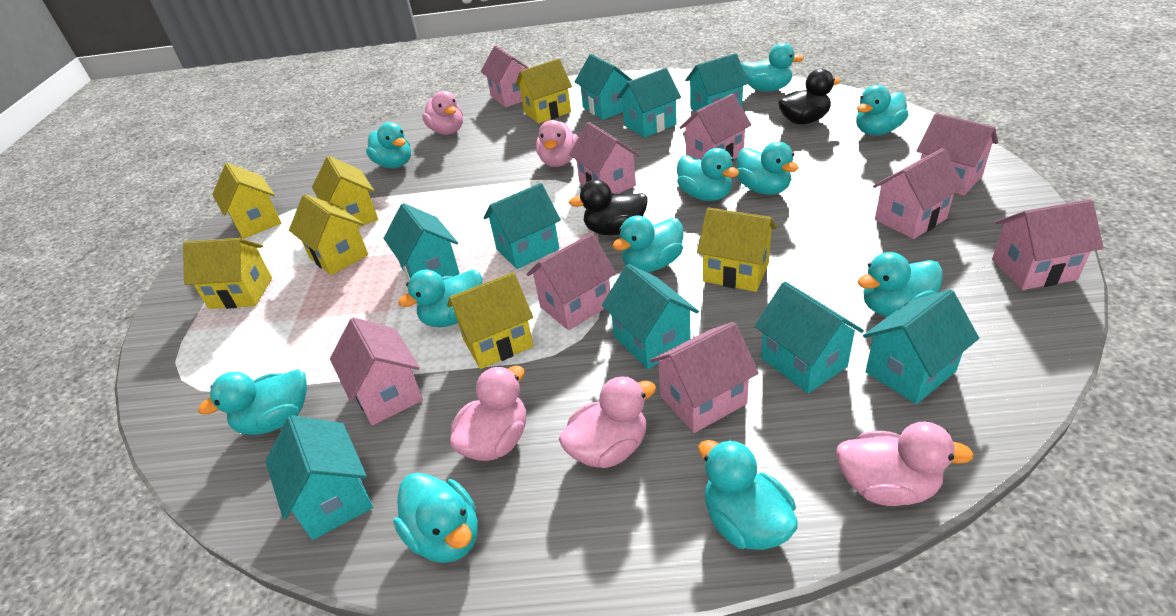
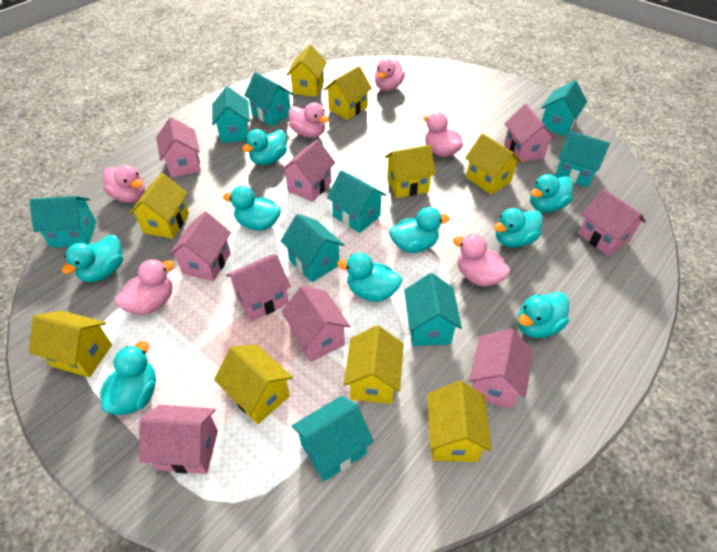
black duck: [569,180,648,235] [778,69,841,125] = 2 -> none = 0
pink duck: [422,91,463,135] [450,366,526,461] [536,120,578,167] [559,376,656,468] [836,422,974,506] = 5 -> [103,165,145,203] [115,259,175,315] [288,102,329,138] [374,58,405,91] [423,112,463,157] [453,234,510,287] = 6
turquoise duck: [198,369,307,435] [366,122,411,168] [394,472,478,563] [398,269,482,327] [613,216,684,272] [677,148,739,201] [698,440,798,550] [736,142,799,195] [741,43,804,91] [856,85,909,135] [858,252,943,316] = 11 -> [62,235,123,282] [100,341,156,415] [223,186,281,231] [242,129,287,165] [337,253,402,302] [389,207,450,253] [494,208,543,248] [518,292,569,338] [530,174,573,212] = 9
yellow house: [183,238,272,309] [212,163,281,239] [289,194,368,275] [312,156,378,227] [447,272,533,369] [515,58,572,124] [697,207,777,292] = 7 -> [29,311,112,378] [129,173,189,239] [214,345,293,424] [287,44,327,97] [324,66,372,120] [343,326,404,404] [385,145,436,198] [427,381,492,462] [465,134,522,195] = 9

